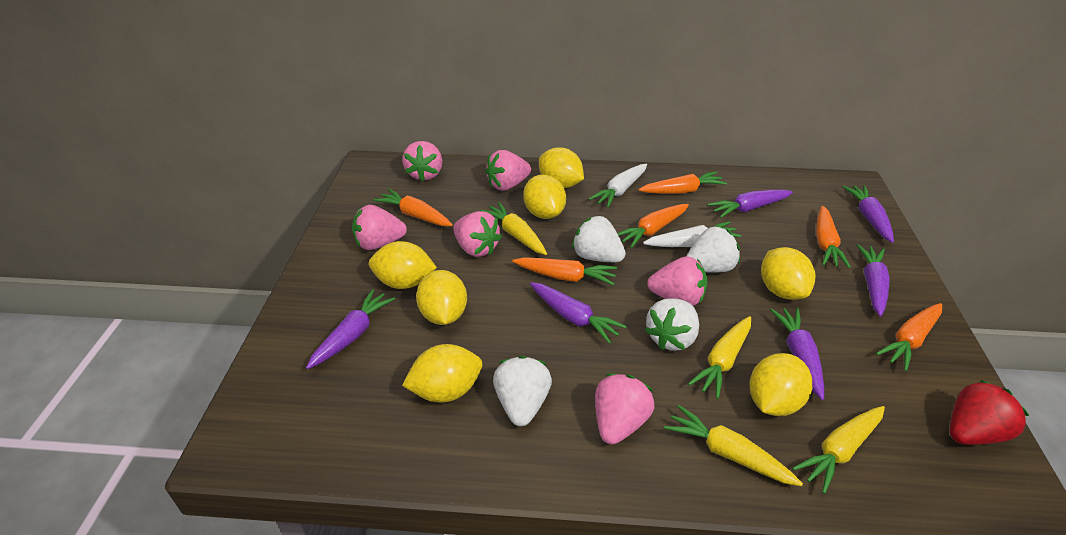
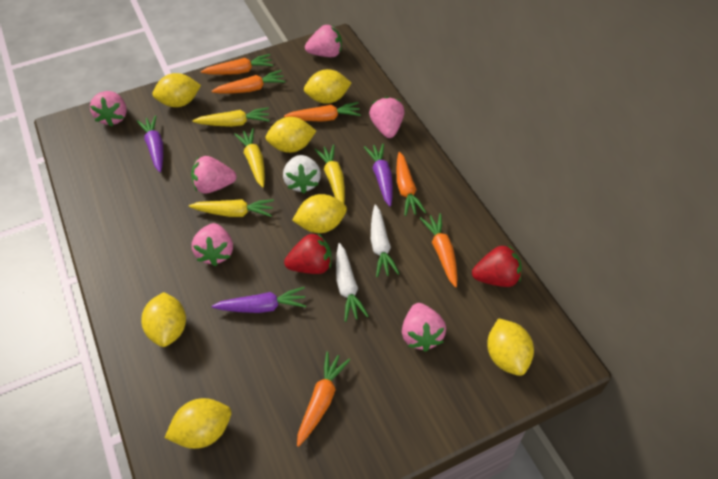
purple carrot: [306,289,395,369] [530,282,627,344] [708,190,793,218] [770,308,824,400] [842,185,894,243] [857,244,890,317] = 6 -> [137,115,163,172] [212,287,306,313] [364,143,393,207] = 3
red strawberry: [950,380,1029,445] = 1 -> [284,233,331,274] [472,245,522,287] = 2
white strawberry: [493,356,552,426] [572,216,626,262] [645,298,699,350] [687,226,740,273] = 4 -> [283,155,321,194] = 1

